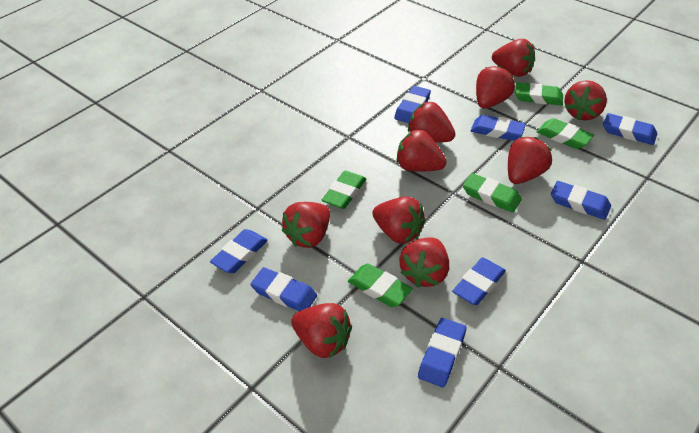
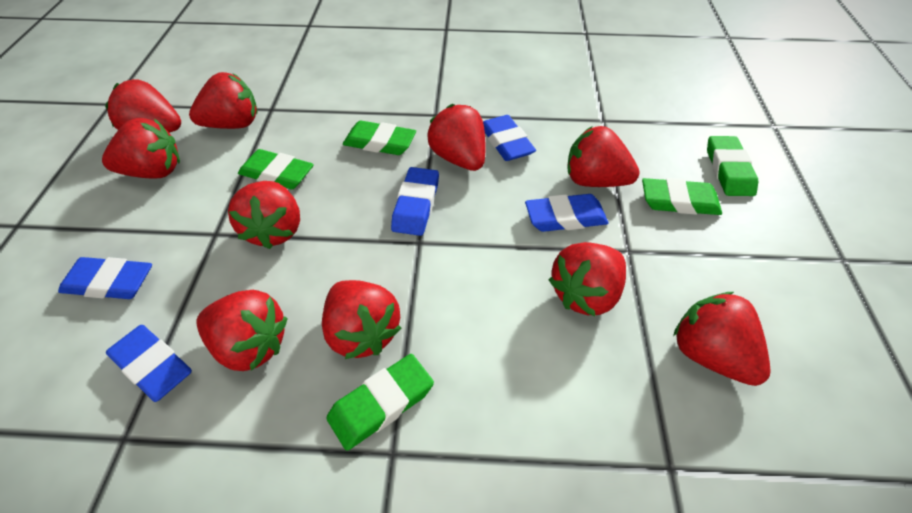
blue eraser: [210,229,268,273] [250,267,317,311] [394,86,431,123] [418,318,466,387] [452,258,506,305] [471,115,526,141] [551,181,611,220] [603,113,657,145] = 8 -> [58,257,152,299] [106,325,192,402] [391,167,439,236] [483,115,536,161] [525,194,608,232] = 5

